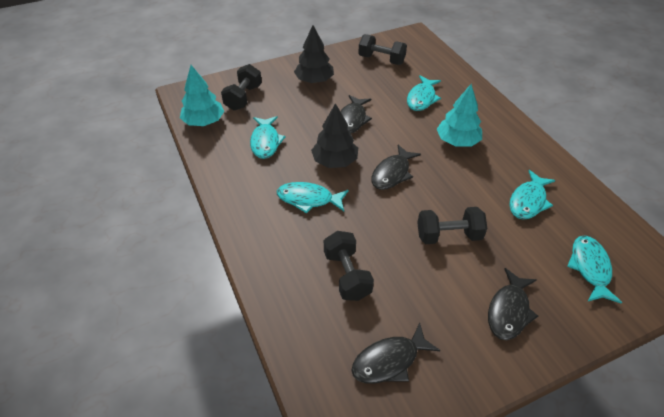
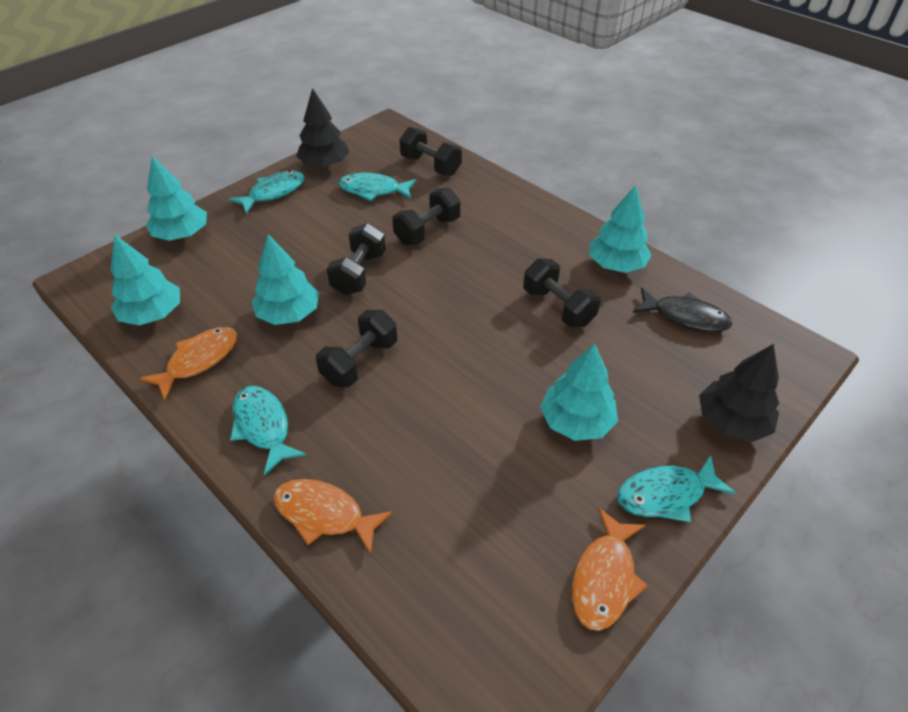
black dumbbell: [221,64,262,111] [324,231,374,301] [358,34,407,65] [417,207,487,244] = 4 -> [316,310,397,387] [326,223,386,295] [392,187,460,245] [399,127,462,176] [523,258,601,328] = 5
black fish: [340,95,372,133] [351,323,440,384] [371,145,421,190] [488,268,538,340] = 4 -> [633,288,732,333] = 1
orange fish: none = 0 -> [140,327,237,400] [273,479,392,554] [572,508,648,631] = 3
turquoise fish: [250,116,286,159] [277,182,349,213] [407,75,441,111] [509,170,556,220] [567,236,622,304] = 5 -> [229,170,305,214] [230,386,306,476] [338,173,417,201] [617,455,736,522] = 4
turquoise tree: [180,65,224,126] [437,84,482,147] = 2 -> [110,234,180,326] [146,156,207,241] [251,234,319,325] [540,344,618,441] [589,185,652,273] = 5

